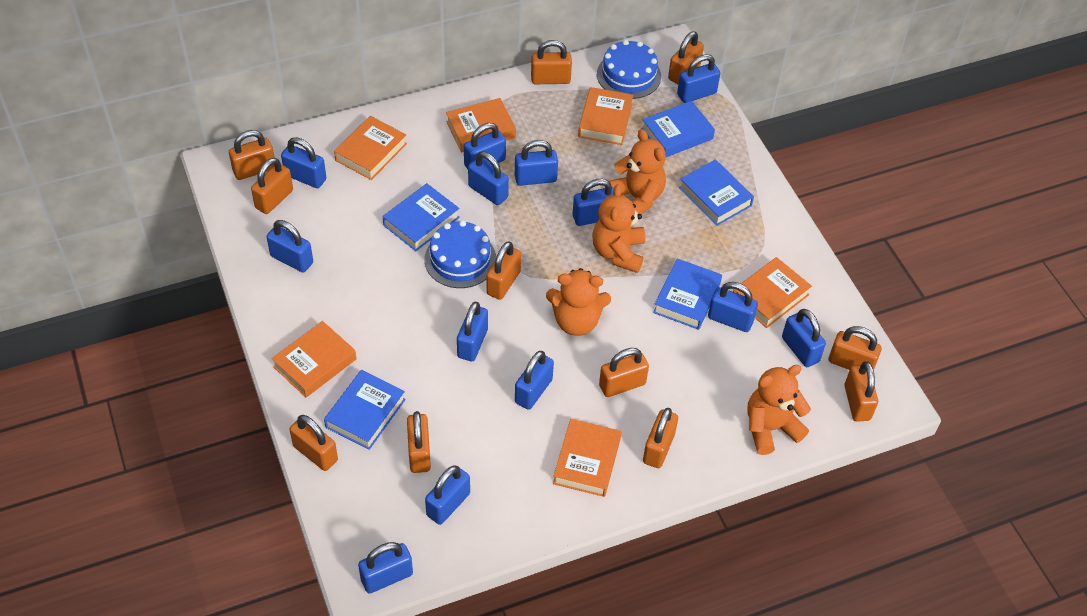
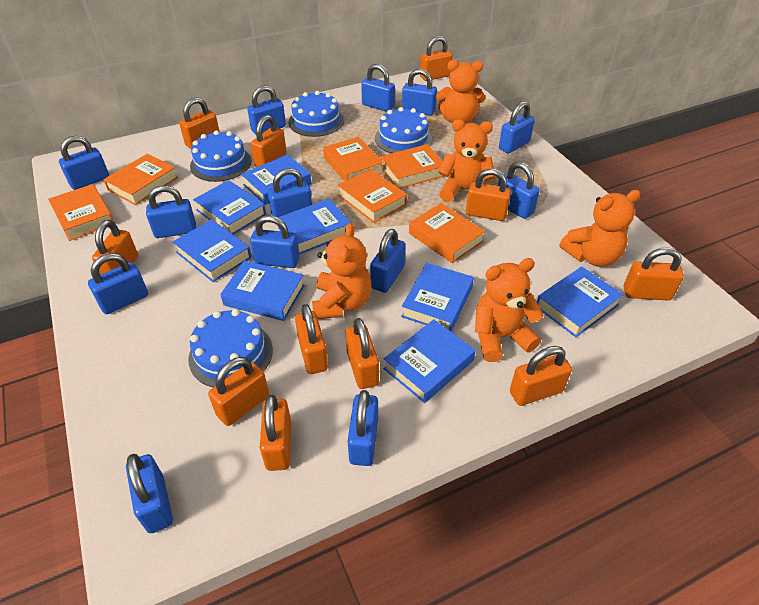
blue book: [324,370,406,450] [383,183,460,251] [641,101,715,157] [653,258,722,330] [679,159,754,226] = 5 -> [173,219,252,282] [193,180,266,234] [220,260,305,321] [241,155,311,205] [278,199,351,255] [384,319,476,403] [401,263,474,332] [537,267,623,337] = 8
blue cake: [425,220,496,288] [597,40,661,99] = 2 -> [188,309,273,387] [190,130,251,182] [289,91,344,137] [375,107,432,153] = 4
orange teddy bear: [546,268,611,336] [592,184,645,273] [609,129,666,215] [748,365,811,455] = 4 -> [312,223,371,319] [436,60,485,124] [438,119,496,202] [475,258,544,362] [559,190,640,267] = 5

